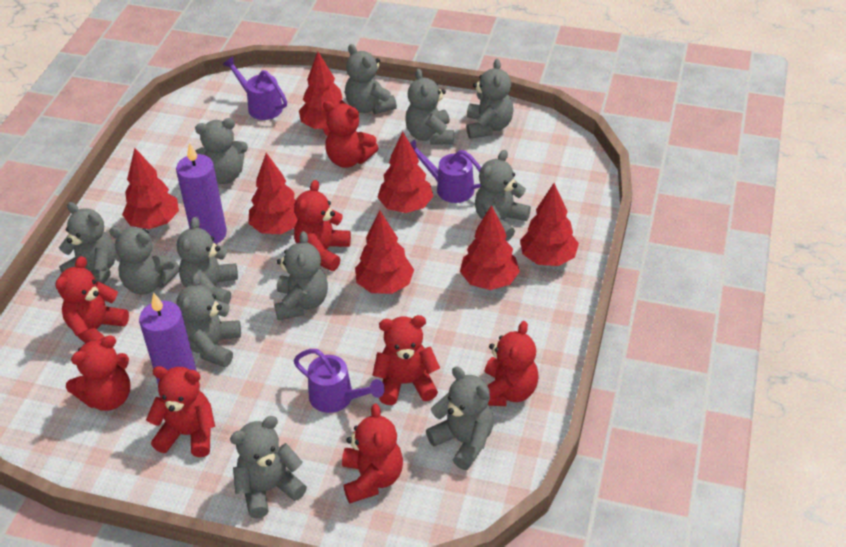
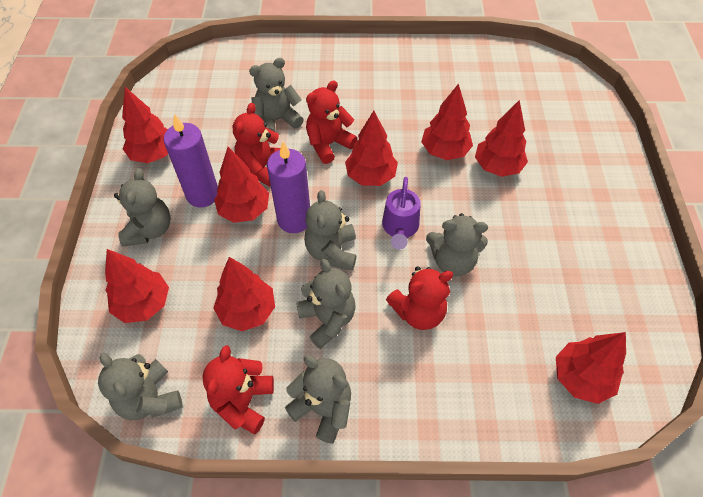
grey teddy bear: [59,202,116,284] [109,227,179,295] [177,217,238,304] [177,273,241,367] [195,118,248,184] [230,416,307,518] [274,231,328,320] [345,44,397,114] [405,69,454,145] [426,366,494,470] [467,59,514,139] [475,150,531,241] = 12 -> [98,353,182,420] [114,168,171,247] [249,58,304,132] [285,355,351,444] [296,259,356,349] [304,190,356,270] [426,213,488,276] = 7
purple watering can: [222,57,287,120] [293,349,385,413] [410,139,481,203] = 3 -> [382,177,421,250] = 1
red teddy bear: [55,256,129,343] [66,335,130,411] [146,366,215,457] [294,180,351,271] [323,101,379,168] [342,404,403,504] [373,315,440,405] [485,321,539,406] = 8 -> [202,345,274,434] [233,103,280,187] [306,80,358,164] [386,267,453,330] = 4
red tree: [122,148,179,229] [248,153,298,234] [299,52,346,129] [355,211,414,294] [377,131,433,213] [460,205,520,290] [520,183,579,266] = 7 -> [105,249,169,323] [122,87,168,163] [213,257,275,331] [214,147,269,223] [345,111,398,186] [421,83,473,160] [475,100,528,177] [556,332,626,404] = 8

